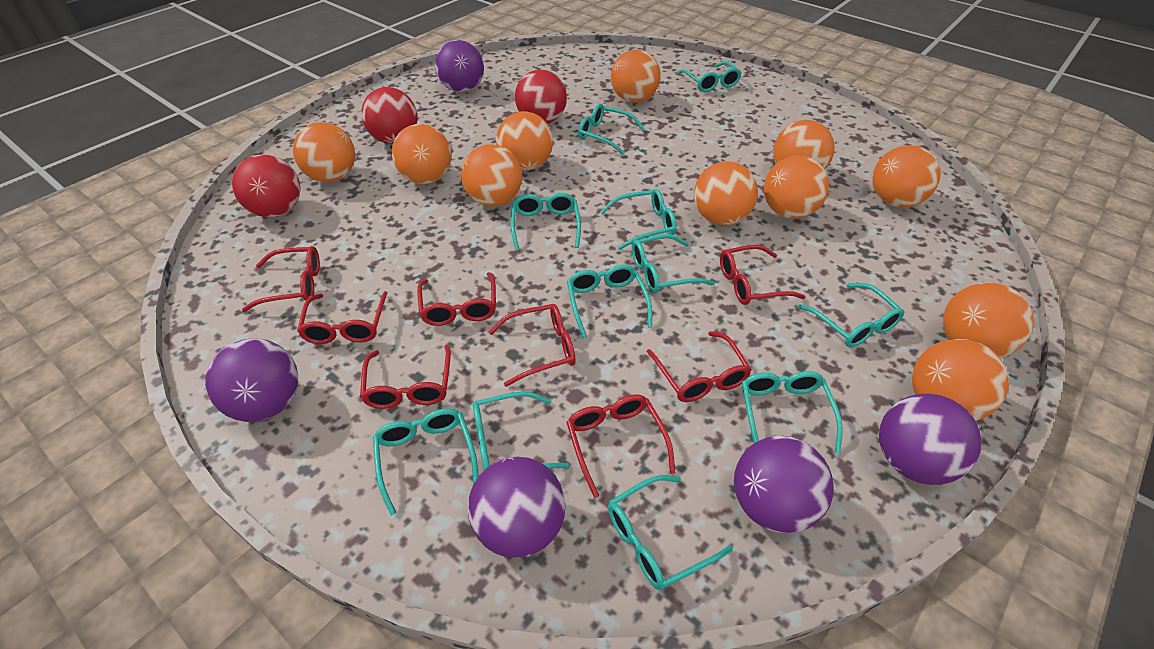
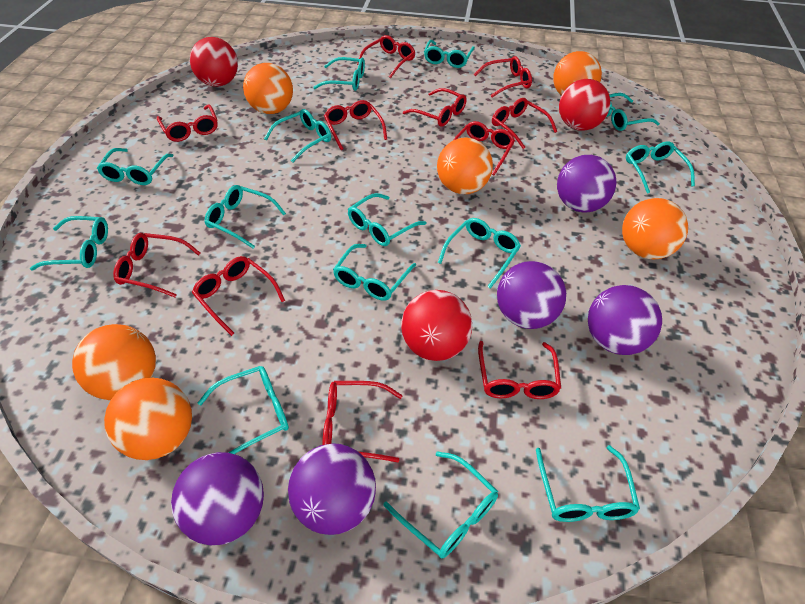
orange ball: [293,122,355,182] [392,124,452,184] [461,144,522,207] [496,111,553,170] [611,49,661,103] [694,161,758,225] [764,156,829,219] [773,120,835,169] [872,145,941,207] [912,339,1009,421] [943,282,1034,358] = 11 -> [72,324,156,400] [104,377,192,460] [243,63,293,114] [437,137,493,194] [553,51,602,96] [622,198,688,259] = 6
red glasses: [242,246,320,312] [297,291,388,344] [360,345,451,409] [417,272,496,326] [488,304,576,387] [566,395,675,498] [647,331,752,402] [720,245,806,305] = 8 -> [113,233,201,297] [157,105,218,142] [192,256,285,336] [322,381,403,462] [324,100,387,150] [357,35,415,78] [403,88,467,127] [454,121,515,175] [474,56,532,97] [478,341,561,399] [492,98,557,149] = 11
turquoise glasses: [373,408,479,516] [473,391,569,470] [511,193,581,251] [567,264,652,339] [578,104,645,155] [600,189,677,250] [608,475,733,590] [632,234,714,293] [677,61,742,92] [742,371,843,453] [798,283,904,348] = 11 -> [30,216,108,271] [97,148,174,185] [198,366,289,454] [205,185,286,248] [264,109,331,163] [313,57,365,91] [333,244,416,301] [348,193,426,246] [383,451,498,559] [424,40,475,68] [438,218,521,289] [536,445,640,522] [606,93,660,131] [626,141,695,194] = 14

